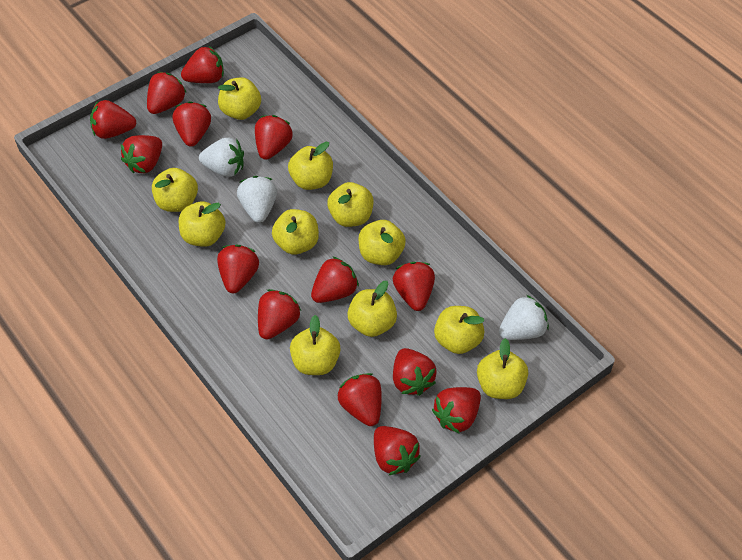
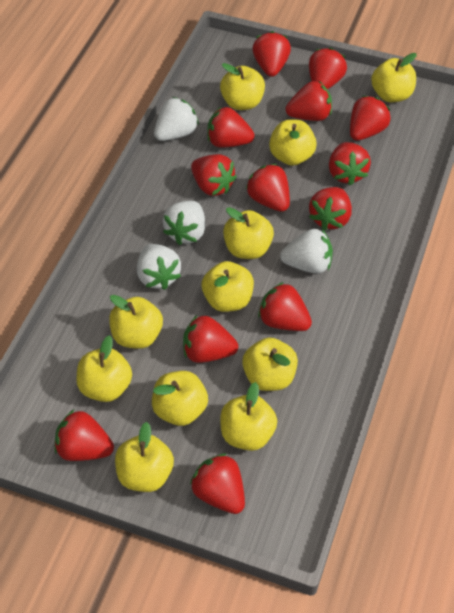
red strawberry: [90,100,136,139] [121,135,162,173] [147,72,186,114] [173,101,211,147] [181,46,224,83] [217,245,259,293] [255,115,292,160] [258,289,301,339] [311,256,359,303] [338,373,382,426] [374,426,421,475] [393,262,435,311] [393,348,437,396] [432,387,481,433] = 14 -> [55,410,114,461] [183,315,238,363] [190,454,245,514] [191,154,237,196] [207,107,255,148] [246,164,290,212] [253,31,291,77] [258,282,312,331] [286,81,332,121] [309,48,347,89] [309,187,352,231] [329,142,371,186] [350,96,391,140] = 13
white strawberry: [199,138,244,177] [237,176,277,223] [499,295,549,340] = 3 -> [137,244,181,290] [154,97,199,141] [163,201,205,245] [280,229,333,274] = 4

